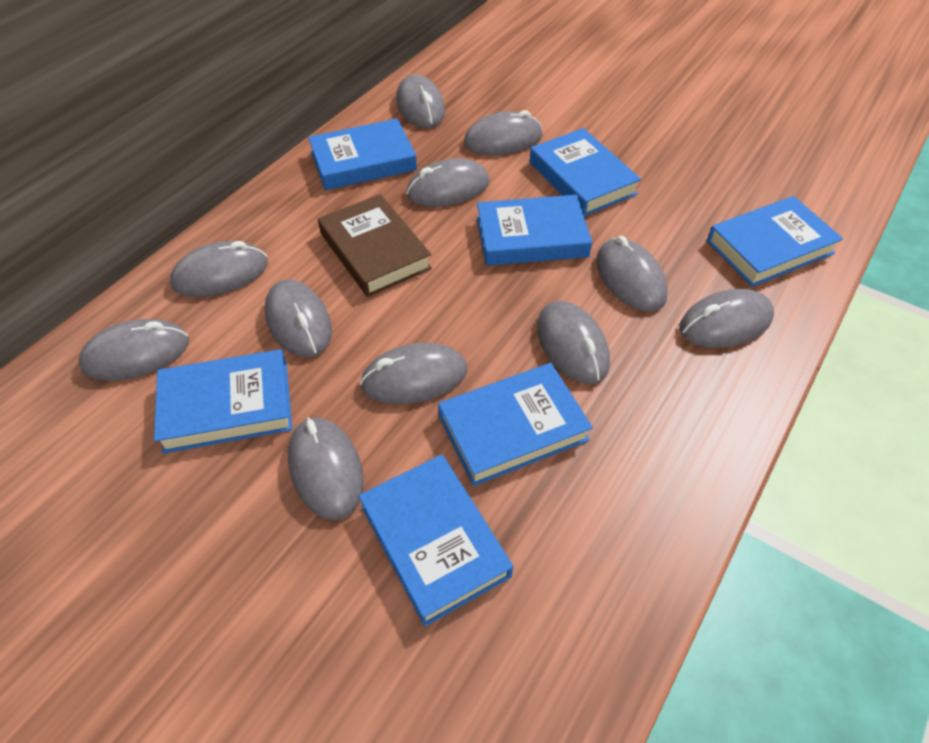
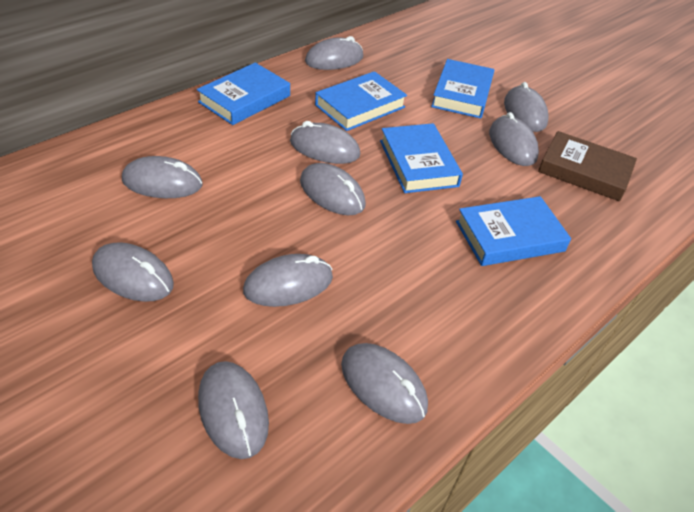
blue book: [154,349,292,454] [308,119,417,190] [359,454,513,626] [438,363,593,486] [477,195,592,266] [530,128,641,216] [707,196,843,287] = 7 -> [197,63,290,125] [315,71,407,131] [380,123,463,193] [431,59,494,119] [456,196,571,266] = 5
grey mouse: [78,319,189,381] [170,241,268,297] [265,279,332,357] [288,417,364,520] [360,343,467,404] [396,74,445,128] [406,158,490,207] [464,110,542,155] [537,301,610,384] [596,236,668,312] [679,289,774,348] = 11 -> [92,242,174,302] [122,156,203,198] [198,361,269,459] [243,254,333,307] [290,121,360,164] [300,163,366,215] [305,36,363,70] [341,343,428,424] [489,112,539,166] [504,82,549,132] = 10

